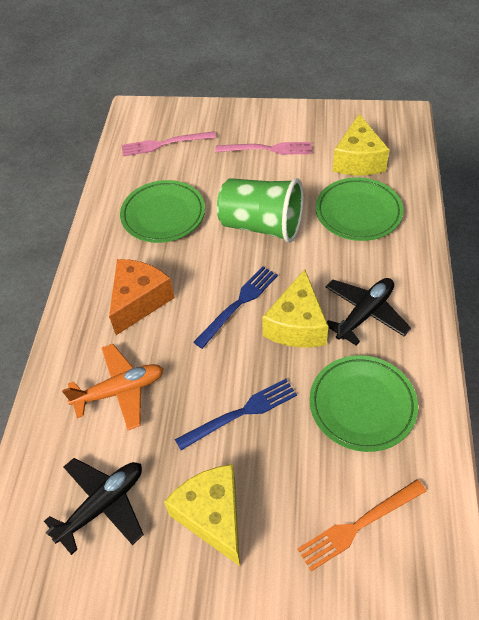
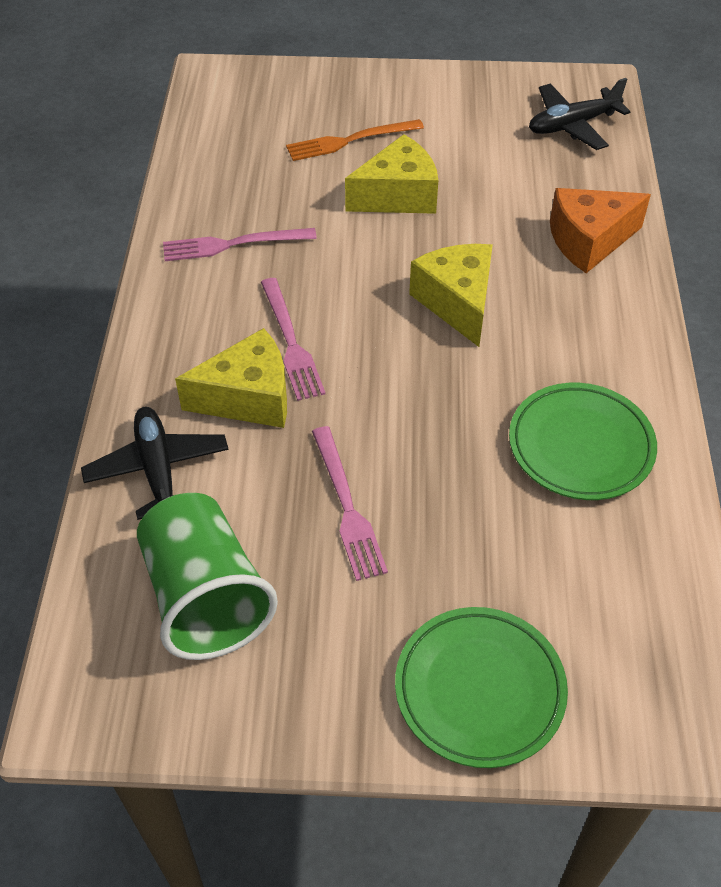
blue fork: [175,379,297,450] [193,266,278,349] = 2 -> none = 0
green plate: [120,180,205,243] [310,355,418,452] [316,177,403,241] = 3 -> [395,607,568,768] [509,383,657,500] = 2
orange plane: [62,344,164,430] = 1 -> none = 0
pink fork: [122,131,216,156] [215,142,312,155] = 2 -> [163,228,317,261] [261,278,326,401] [312,426,388,581] = 3

